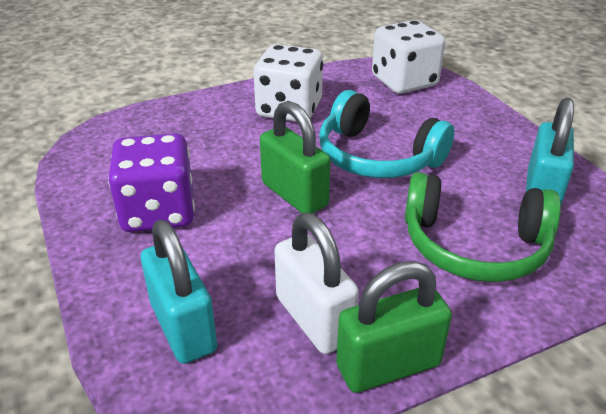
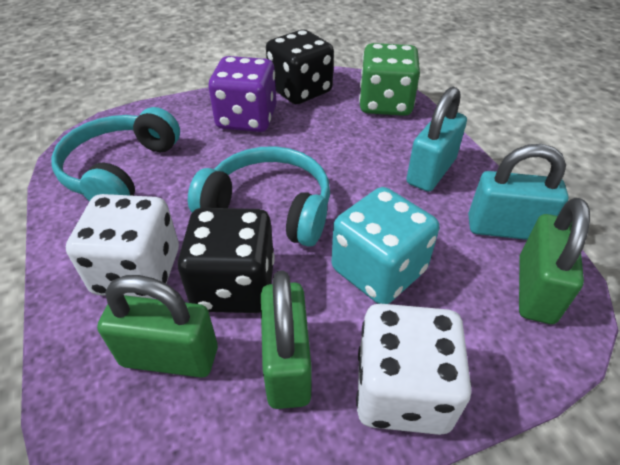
black dice: none = 0 -> [178,208,275,313] [266,30,334,104] = 2
green dice: none = 0 -> [359,43,420,116] = 1
green headphones: [405,172,561,282] = 1 -> none = 0
green padlock: [260,101,331,214] [336,261,452,393] = 2 -> [97,275,218,378] [261,270,311,409] [519,198,590,324] = 3
turquoise dice: none = 0 -> [331,187,439,304] = 1
turquoise headphones: [319,90,454,178] = 1 -> [51,107,180,202] [188,146,330,247] = 2
white padlock: [274,213,359,354] = 1 -> none = 0

